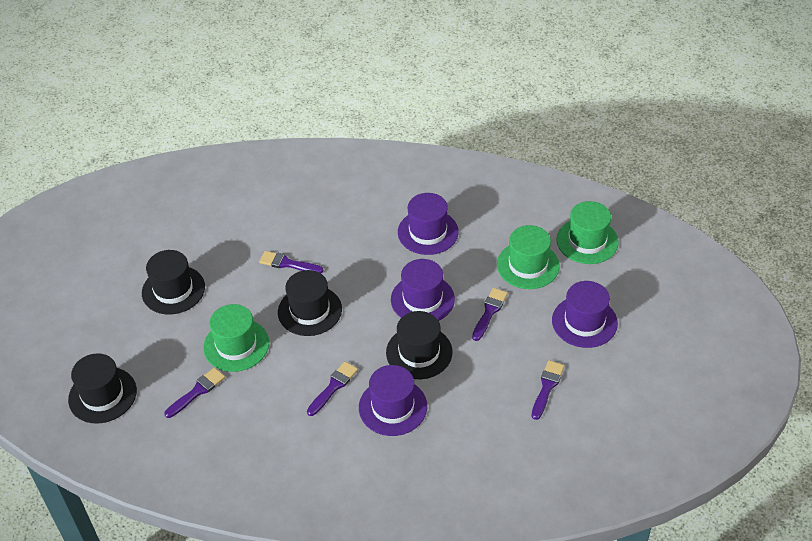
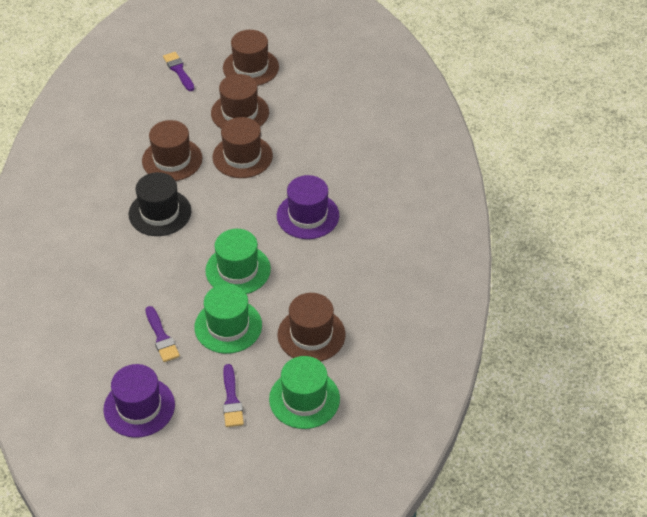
black hat: [68,353,137,423] [142,250,205,314] [278,270,342,336] [386,311,452,379] = 4 -> [129,172,191,236] = 1
brown hat: none = 0 -> [142,120,202,181] [211,74,269,129] [213,117,273,178] [223,30,279,86] [278,293,345,361] = 5
purple brush: [164,367,225,418] [259,251,323,273] [307,361,358,416] [472,288,508,341] [531,360,565,420] = 5 -> [145,306,180,362] [163,52,194,91] [223,364,244,427] = 3
purple hat: [359,365,427,436] [391,259,455,321] [398,193,459,255] [552,281,618,348] = 4 -> [103,364,175,438] [277,175,339,239] = 2

